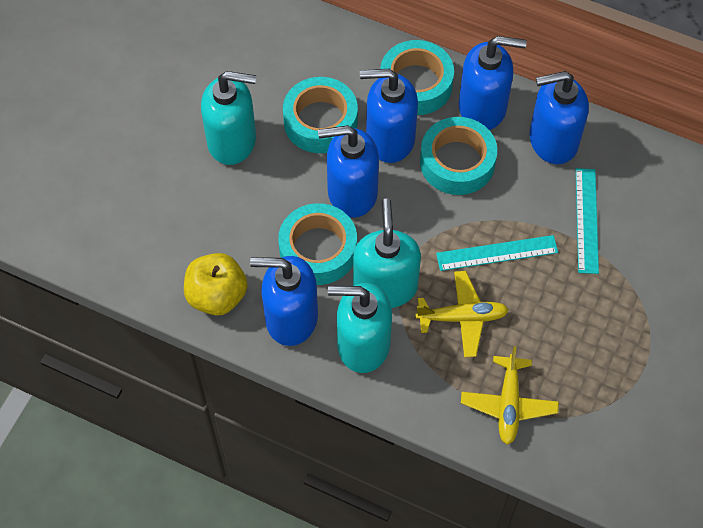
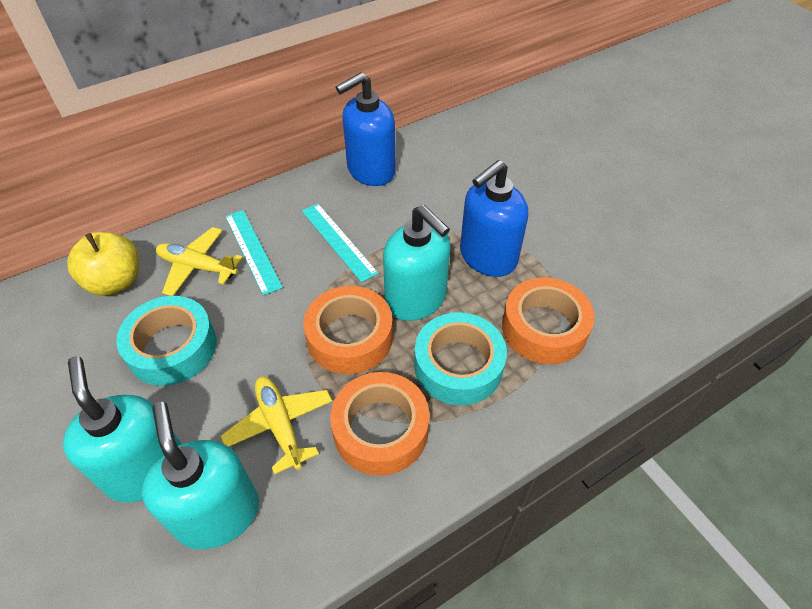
blue soap dispenser: [250,256,318,346] [318,125,379,218] [360,69,418,163] [459,36,527,130] [529,71,589,164] = 5 -> [336,72,396,186] [460,160,528,277] = 2
orange tape: none = 0 -> [303,286,393,374] [330,372,429,476] [502,277,595,364] = 3
turquoise tape: [278,203,357,285] [283,77,358,153] [380,40,454,115] [420,117,497,195] = 4 -> [116,296,217,386] [414,312,507,405] = 2

